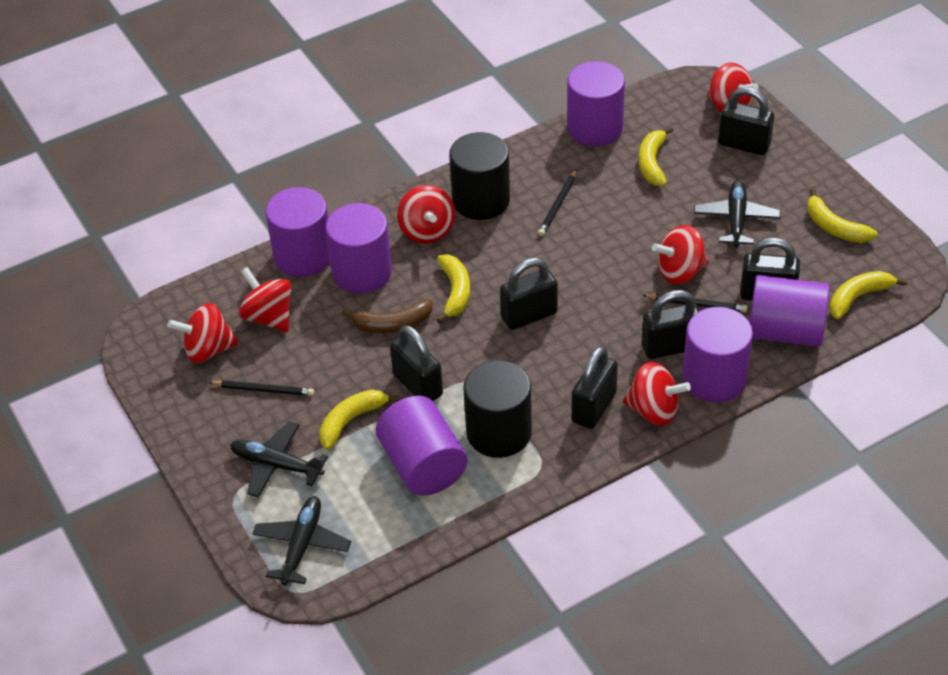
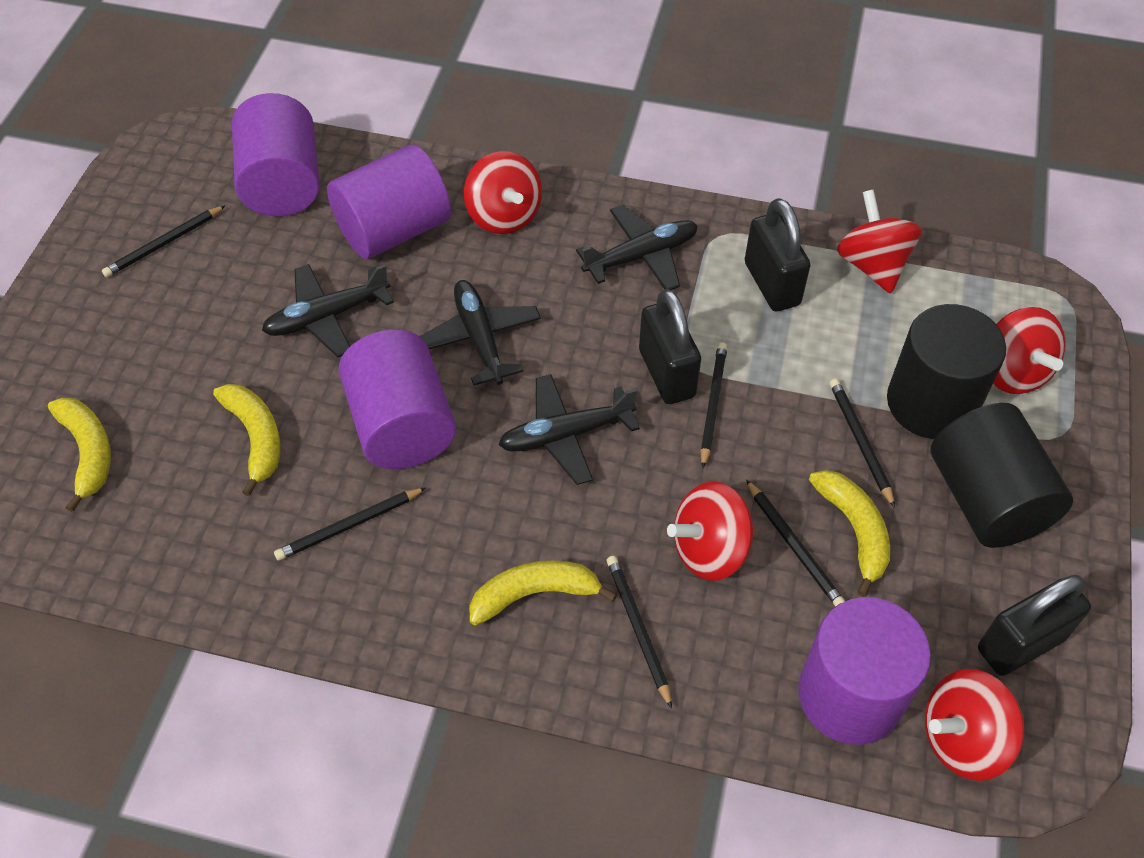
black padlock: [390,325,443,401] [500,258,558,330] [571,346,618,429] [642,290,699,359] [718,87,774,155] [740,238,800,301] = 6 -> [639,289,701,404] [745,198,811,311] [978,575,1091,676] = 3
black pencil: [208,380,314,396] [538,169,577,236] [643,293,747,312] = 3 -> [102,205,226,277] [274,487,427,561] [607,556,672,709] [700,342,727,468] [746,480,845,607] [830,379,895,508] = 6
black plane: [230,422,328,498] [252,496,351,586] [694,180,780,247] = 3 -> [262,264,394,357] [419,280,541,385] [498,374,640,485] [576,205,698,290] = 4
brown banana: [342,299,432,333] = 1 -> none = 0
purple cylinder: [266,187,330,277] [326,203,392,294] [376,396,468,496] [567,61,625,146] [682,307,753,403] [750,275,830,347] = 6 -> [232,93,320,216] [327,145,451,259] [338,329,456,469] [798,597,931,745] = 4
red spinning top: [167,303,239,363] [239,267,291,332] [397,185,455,244] [623,362,691,426] [652,225,709,284] [707,62,759,113] = 6 -> [464,151,542,234] [667,481,755,581] [837,190,922,294] [925,669,1024,781] [993,307,1066,394] = 5
yellow banana: [319,390,399,450] [437,255,470,323] [639,126,673,186] [807,189,878,243] [830,271,907,320] = 5 -> [48,397,111,512] [213,384,281,496] [470,560,617,626] [809,470,890,597] = 4

